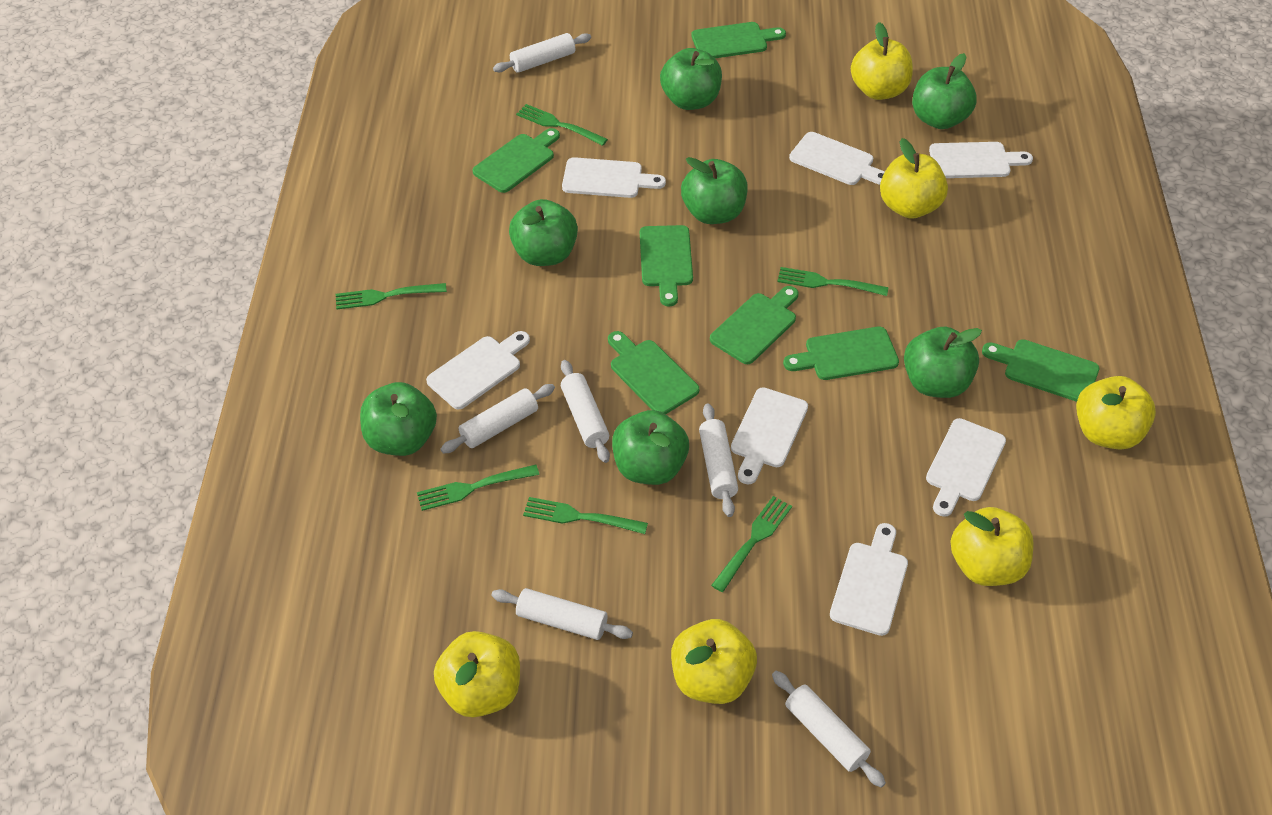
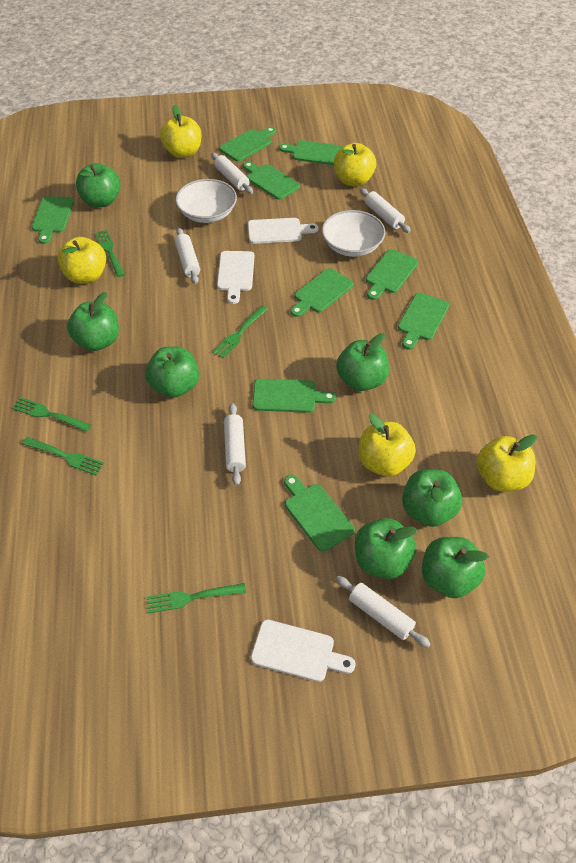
green cutting board: [473,128,560,193] [608,331,699,414] [640,225,693,306] [691,22,786,58] [710,286,799,364] [783,327,899,380] [982,339,1100,402] = 7 -> [32,196,74,244] [219,127,276,162] [243,161,300,200] [253,379,336,413] [279,140,343,165] [284,475,355,551] [290,268,354,317] [366,249,418,300] [398,293,449,350] = 9
green fork: [336,283,447,309] [417,464,539,511] [516,104,608,146] [523,497,648,534] [711,496,792,592] [777,267,889,296] = 6 -> [12,397,91,432] [22,437,104,475] [95,230,125,277] [147,583,246,613] [212,306,268,359] = 5
white bowl: none = 0 -> [175,179,237,223] [322,210,385,257] = 2
white cutting board: [426,331,530,409] [562,157,666,198] [731,388,808,484] [789,132,885,185] [830,523,908,636] [926,418,1006,517] [929,142,1033,178] = 7 -> [217,251,254,304] [248,218,319,244] [251,620,355,682] = 3
white rolling pin: [440,384,555,454] [492,588,633,640] [493,33,591,73] [561,360,610,463] [699,403,738,517] [772,671,886,788] = 6 -> [175,228,200,284] [211,152,253,194] [224,403,246,486] [336,576,431,648] [360,188,411,233] = 5
yellow apple: [434,631,520,717] [671,619,757,704] [851,22,913,100] [880,138,948,219] [950,507,1034,586] [1076,376,1156,450] = 6 -> [58,237,106,284] [160,105,201,158] [334,143,376,186] [359,413,416,477] [477,434,537,492] = 5

